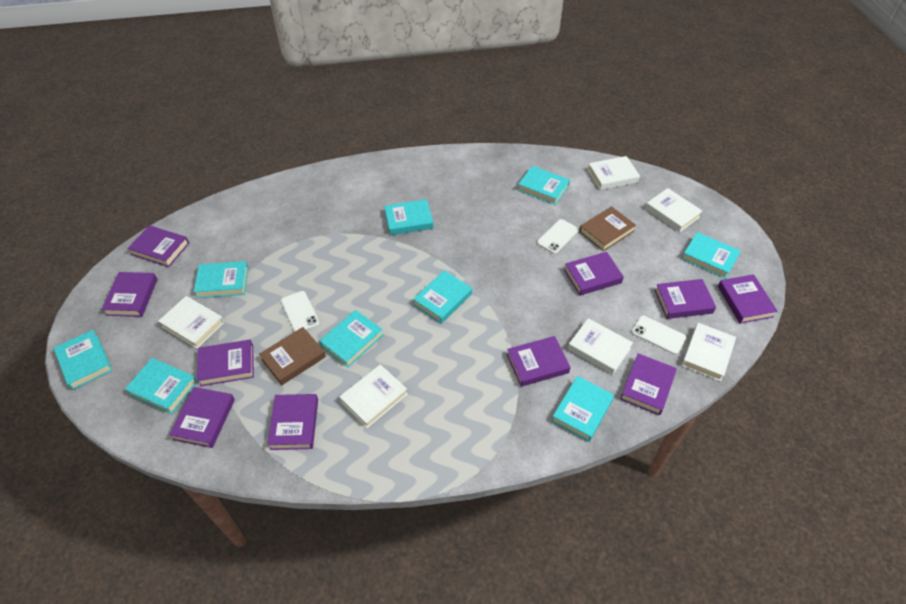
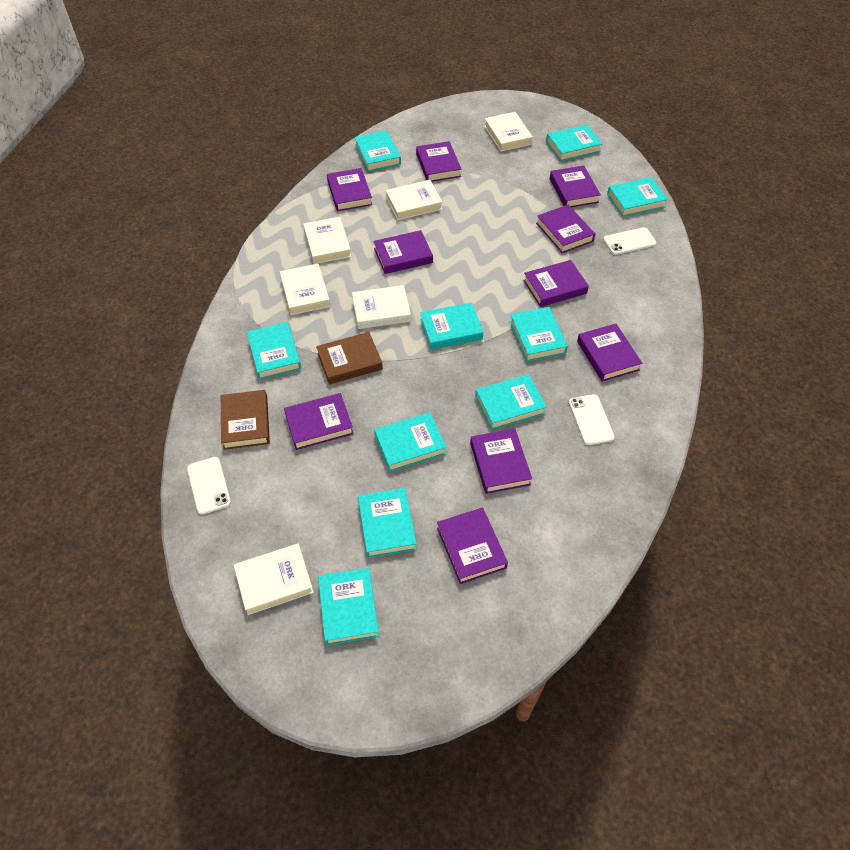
turquoise book: [54,330,113,390] [125,358,197,414] [194,261,248,298] [319,310,383,367] [384,199,433,235] [413,270,472,324] [518,166,570,205] [552,376,614,442] [682,232,741,279] = 9 -> [247,322,301,380] [318,568,379,646] [354,130,401,172] [358,488,417,558] [374,412,447,472] [420,302,483,350] [475,374,547,430] [510,307,568,362] [546,124,602,161] [607,177,668,217] = 10

